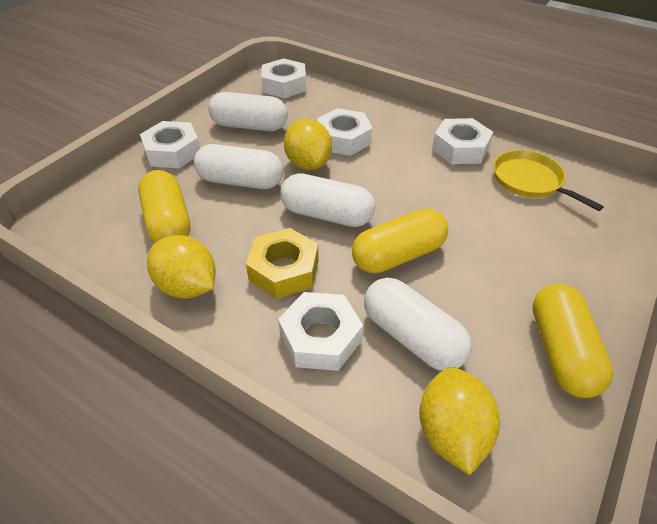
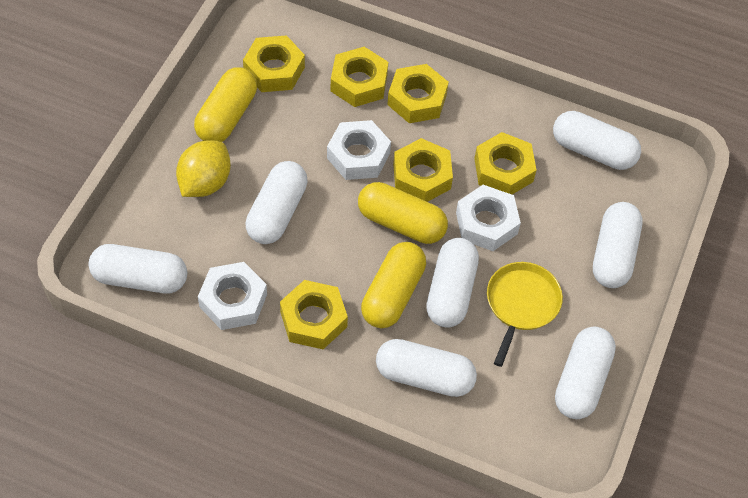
white capsule: [194,144,284,189] [208,92,288,131] [280,173,375,227] [364,278,472,371] = 4 -> [88,244,187,294] [245,161,308,244] [376,339,477,397] [426,238,479,327] [553,111,641,170] [555,326,616,419] [593,202,643,288] = 7
white nut: [140,121,200,168] [261,58,306,98] [278,292,363,371] [317,108,372,156] [432,118,493,164] = 5 -> [198,262,267,330] [327,120,391,180] [456,185,521,251] = 3
yellow lemon: [147,235,216,299] [284,119,332,170] [419,367,500,475] = 3 -> [176,140,231,197] = 1
yellow nut: [246,228,319,299] = 1 -> [243,35,305,92] [280,280,348,349] [331,47,388,107] [387,64,449,123] [393,138,453,202] [474,132,536,194] = 6

